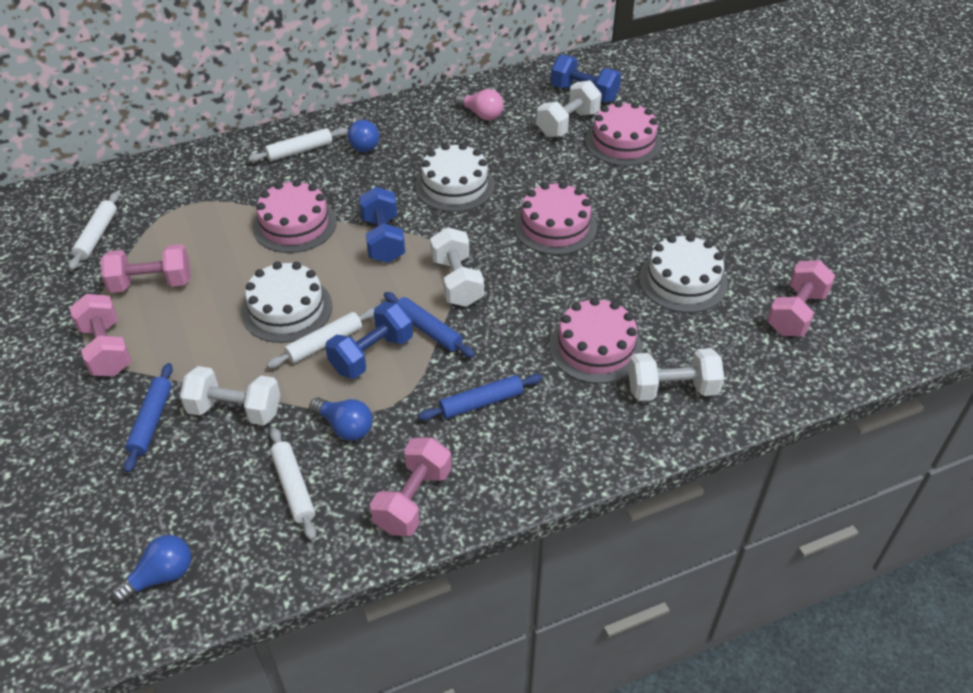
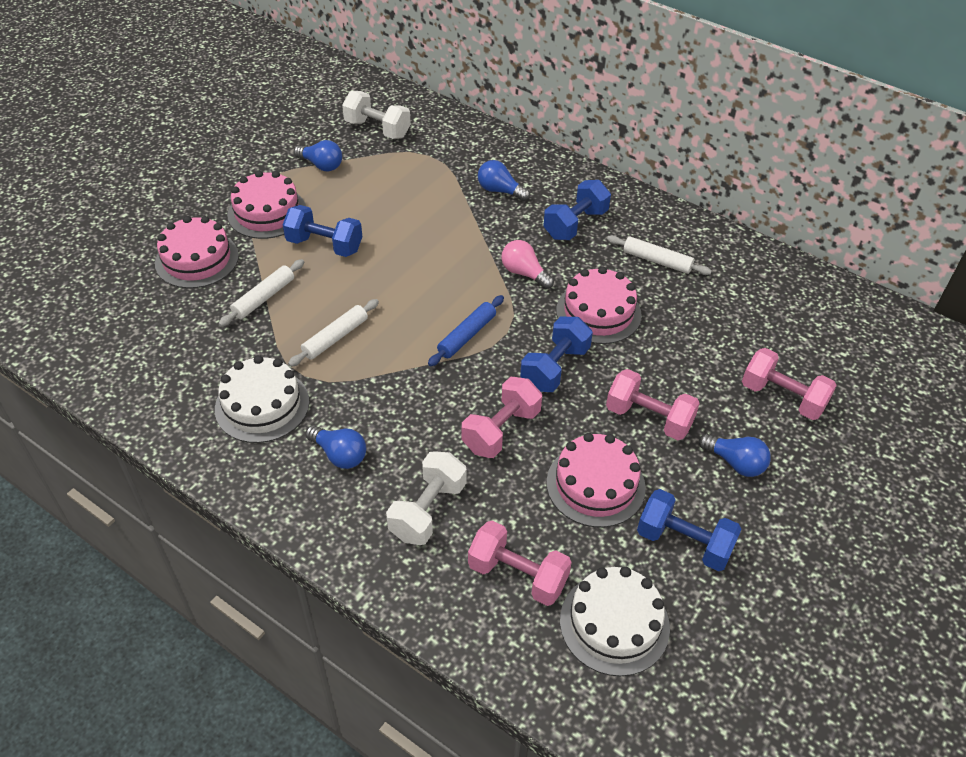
blue dumbbell: [325,302,413,379] [359,187,405,263] [551,55,621,102] = 3 -> [283,205,362,257] [520,317,593,392] [543,180,611,240] [637,489,742,571] = 4
blue light bulb: [111,535,191,603] [309,397,372,441] [347,116,379,152] = 3 -> [294,140,342,171] [305,425,366,469] [478,160,530,201] [699,434,771,477] = 4
blue rolling pin: [124,363,173,473] [384,292,475,358] [418,374,542,421] = 3 -> [428,295,504,366] = 1
white cake: [241,262,332,343] [415,143,495,212] [639,234,728,313] = 3 -> [215,355,309,443] [560,566,670,676] = 2
white dumbbell: [180,366,280,425] [430,227,484,307] [537,80,602,137] [628,348,724,401] = 4 -> [342,91,411,139] [386,451,467,545] = 2
white rolling pin: [68,192,119,270] [248,128,348,162] [267,308,374,368] [270,427,316,540] = 4 -> [219,259,304,326] [288,299,379,367] [607,235,712,275] = 3

